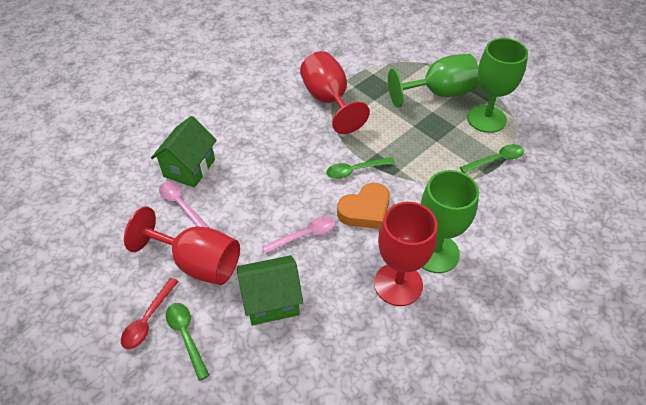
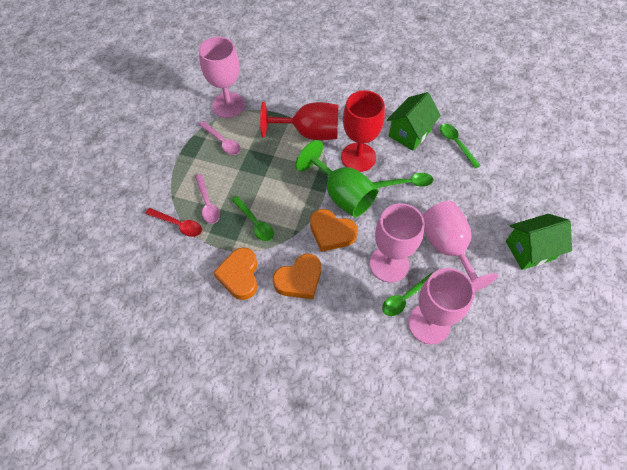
green goblet: [388,54,479,108] [421,170,479,273] [467,38,528,133] = 3 -> [295,140,378,217] = 1
green spoon: [166,303,209,381] [326,157,395,179] [460,144,524,173] = 3 -> [232,196,274,241] [372,173,433,188] [382,272,433,316] [440,124,481,168] = 4
orange heart: [337,183,390,229] = 1 -> [213,248,257,300] [273,254,321,299] [310,209,358,252] = 3
pink goblet: none = 0 -> [199,37,245,118] [370,203,425,283] [408,268,475,344] [422,201,498,292] = 4
red goblet: [124,207,240,285] [300,51,370,134] [374,202,437,306] = 3 -> [260,102,338,140] [341,90,385,172] = 2

